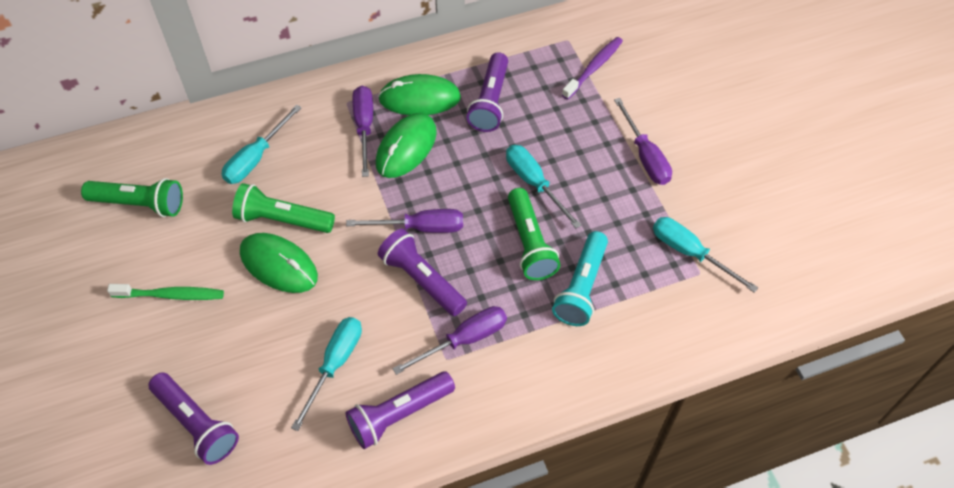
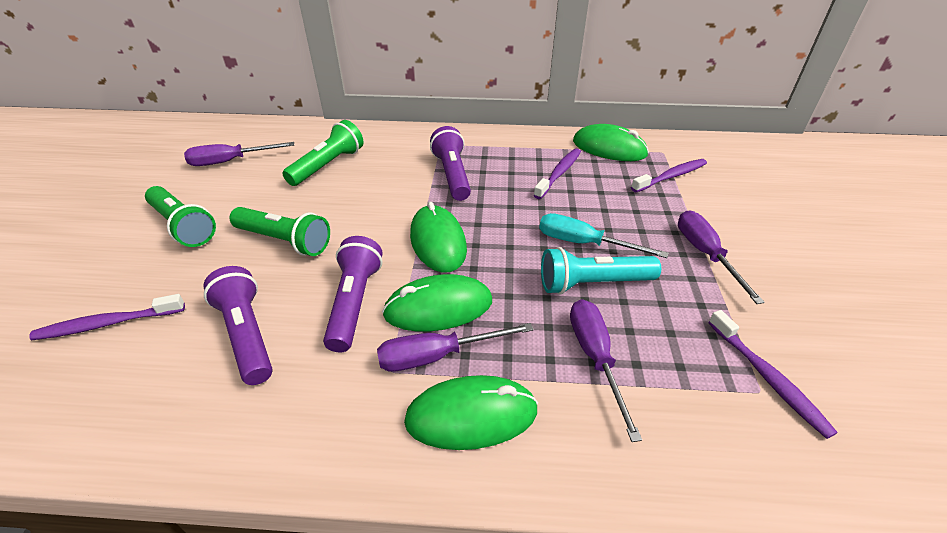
green mouse: [240,233,318,293] [376,113,437,178] [378,74,461,115] = 3 -> [382,274,492,331] [404,375,538,450] [410,202,467,273] [573,124,649,161] = 4
green toothbrush: [107,284,224,300] = 1 -> none = 0
purple flashlight: [148,372,239,465] [345,371,455,449] [378,229,467,316] [466,52,508,132] = 4 -> [204,266,273,385] [323,236,383,352] [430,126,471,201] = 3
purple toothbrush: [562,37,623,100] = 1 -> [29,294,185,340] [534,148,581,199] [631,159,707,192] [708,310,838,439] = 4
turquoise screwdriver: [222,105,302,184] [291,317,362,431] [506,145,581,228] [653,217,758,293] = 4 -> [539,213,669,258] = 1

